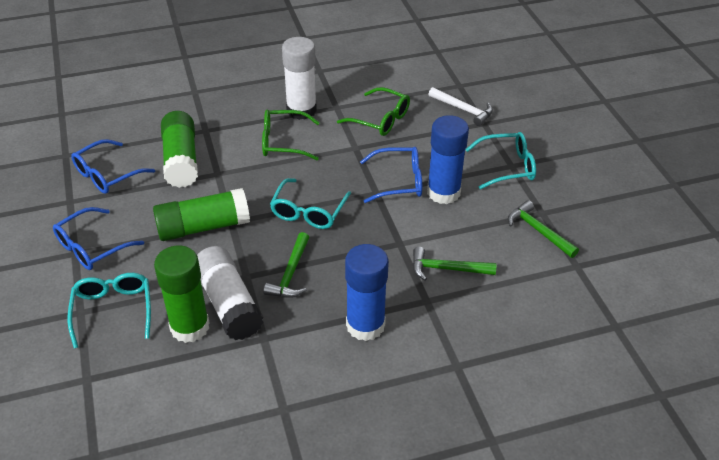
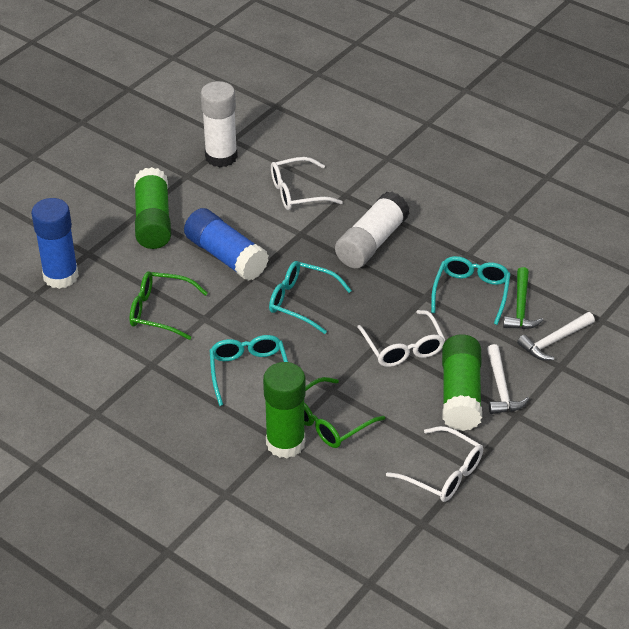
blue glasses: [53,207,144,270] [71,139,155,194] [360,147,422,203] = 3 -> none = 0
green hammer: [263,232,310,298] [413,247,496,281] [508,200,579,258] = 3 -> [503,267,543,329] = 1
white glasses: none = 0 -> [271,157,343,210] [357,310,445,367] [386,426,483,502] = 3
white hammer: [429,87,493,126] = 1 -> [487,344,529,414] [517,312,595,361] = 2

